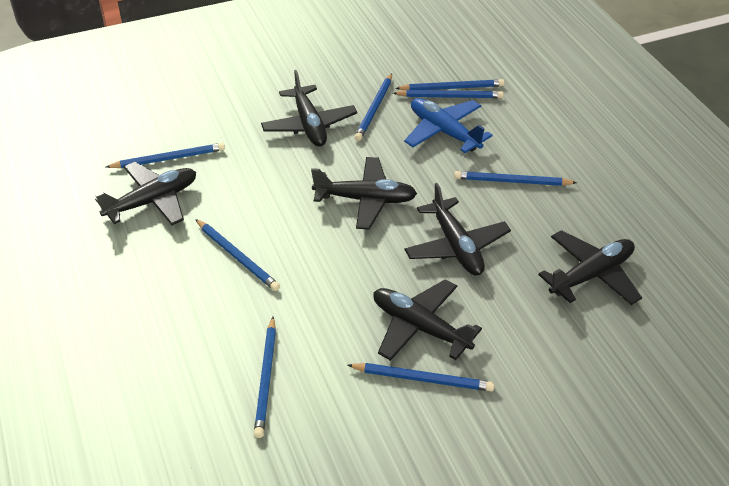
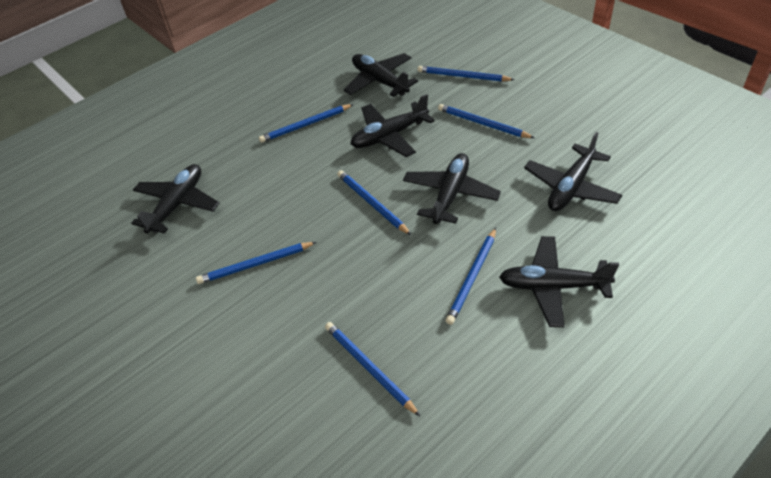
blue pencil: [106,143,225,168] [195,219,280,291] [254,317,276,438] [347,363,494,392] [355,73,392,141] [393,90,504,98] [396,79,505,90] [454,171,577,186] = 8 -> [196,242,316,284] [259,104,354,143] [325,322,420,416] [337,170,411,235] [418,66,515,82] [438,104,534,138] [446,228,496,325] = 7
blue plane: [404,98,492,153] = 1 -> none = 0

